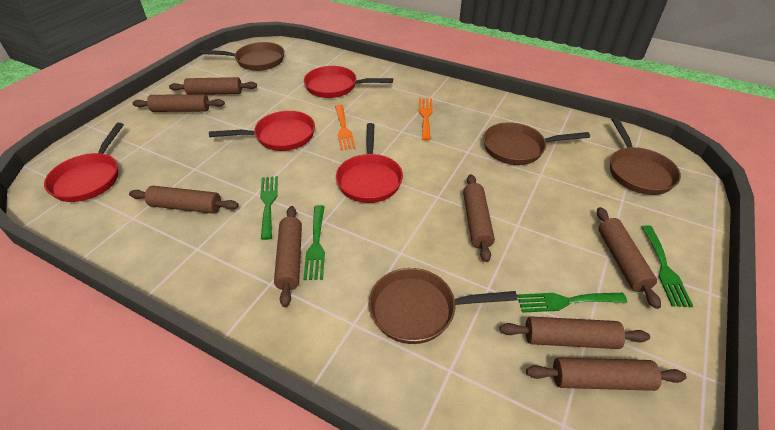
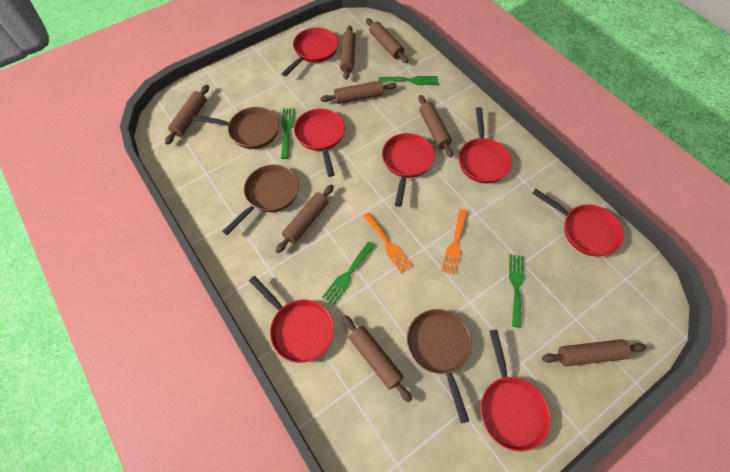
brown pan: [199,42,284,71] [369,268,517,344] [483,122,590,165] [610,117,681,195] = 4 -> [193,107,279,149] [222,165,299,235] [407,309,472,423] = 3
red pan: [44,123,124,202] [209,111,315,151] [304,66,393,98] [336,123,403,203] = 4 -> [249,276,334,363] [282,28,338,77] [294,108,345,177] [382,133,435,207] [459,107,512,183] [480,329,551,452] [532,189,624,256] = 7

